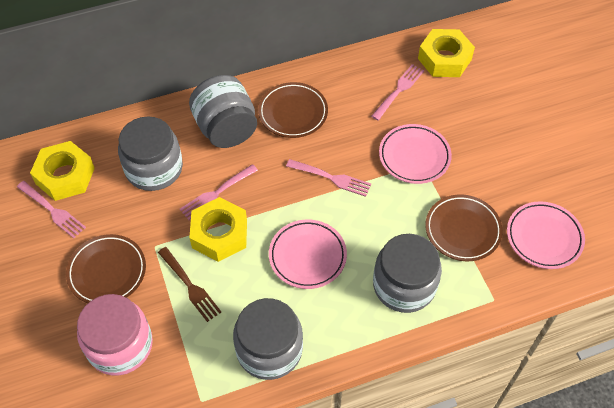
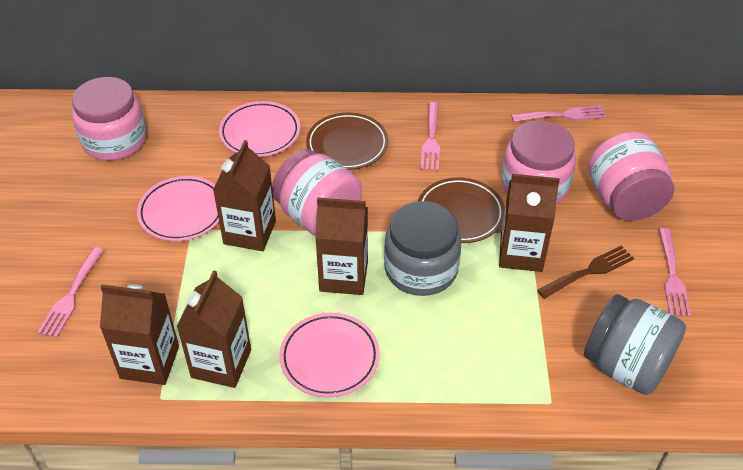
brown carton: none = 0 -> [100,285,179,385] [176,270,251,388] [213,140,276,251] [315,197,368,295] [499,174,560,272] = 5
brown plate: [66,234,146,303] [258,82,328,138] [425,194,503,261] = 3 -> [306,112,388,170] [418,177,505,243] = 2
grey jar: [118,116,183,191] [189,75,257,148] [233,298,303,380] [373,234,442,313] = 4 -> [384,201,461,296] [584,294,686,395] = 2
pink jar: [77,294,153,375] = 1 -> [72,77,147,161] [272,149,362,236] [501,120,576,204] [588,132,674,221] = 4
yellow nut: [30,141,95,201] [189,197,247,262] [418,29,475,77] = 3 -> none = 0

